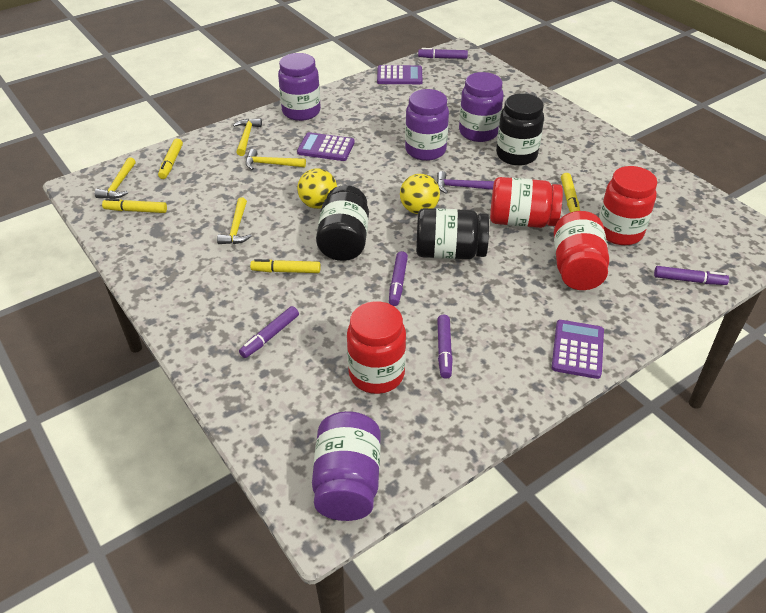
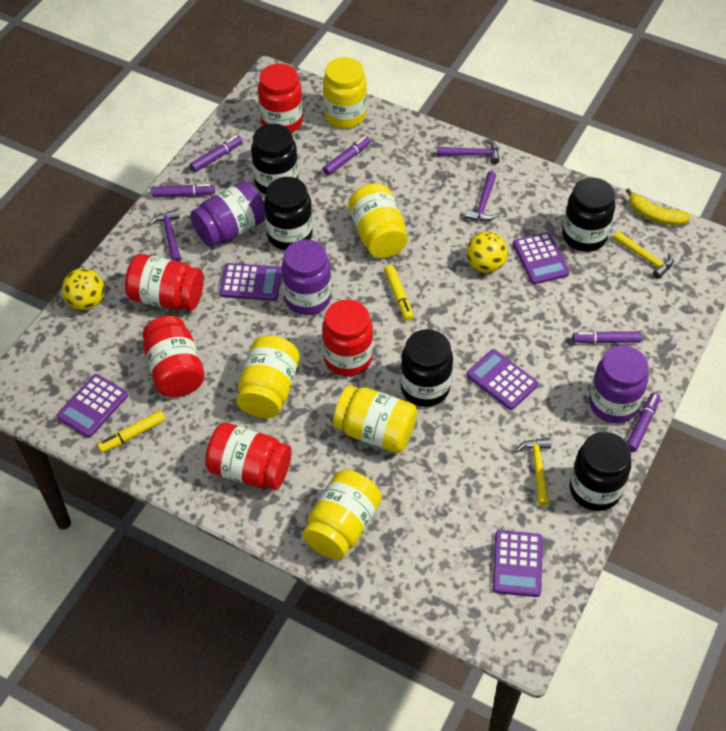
black jar: [316,185,369,261] [416,208,489,259] [496,93,544,166] = 3 -> [251,124,298,195] [264,177,313,250] [400,329,453,407] [562,178,615,252] [570,432,631,511] = 5
purple calculator: [297,132,355,161] [377,65,423,84] [552,320,604,379] = 3 -> [56,374,128,438] [220,263,282,301] [466,349,538,410] [492,530,543,597] [513,232,570,284] = 5
purple hammer: [437,171,494,194] = 1 -> [149,209,181,262] [437,139,499,164] [465,171,498,221] = 3
purple jar: [278,53,321,121] [312,411,381,521] [405,89,449,161] [459,72,504,142] = 4 -> [190,181,265,247] [281,239,331,315] [589,346,649,423] = 3
red jar: [347,301,406,394] [490,177,563,228] [554,211,609,290] [599,166,657,245] = 4 -> [125,254,204,310] [142,316,205,397] [205,423,292,490] [258,63,303,132] [322,299,373,376] = 5
yellow banana: none = 0 -> [626,188,691,225] = 1
yellow hammer: [95,157,136,199] [217,197,252,244] [233,119,262,156] [246,149,306,170] = 4 -> [516,438,551,506] [613,231,673,279] = 2
yellow jar: none = 0 -> [236,335,300,418] [302,470,382,560] [323,57,367,128] [333,385,417,453] [349,183,408,258] = 5
yellow marker: [102,198,167,213] [158,139,183,179] [250,259,321,273] [561,173,580,213] = 4 -> [97,410,165,453] [384,265,414,321] = 2

